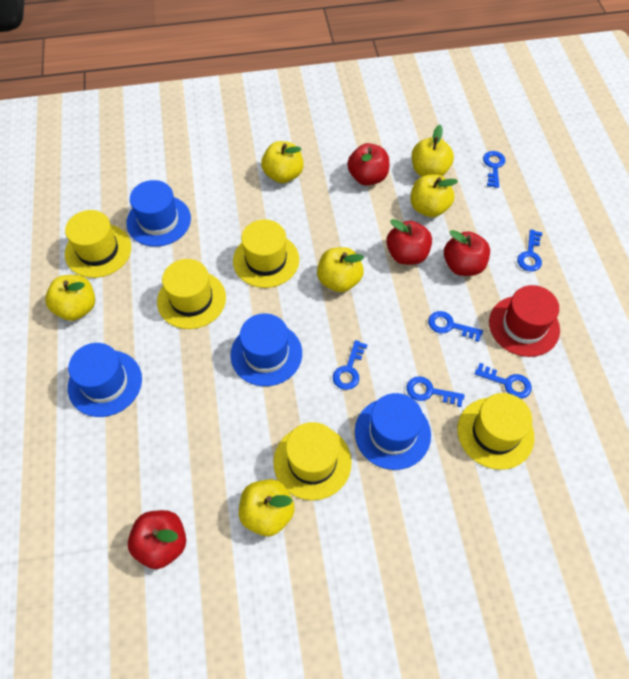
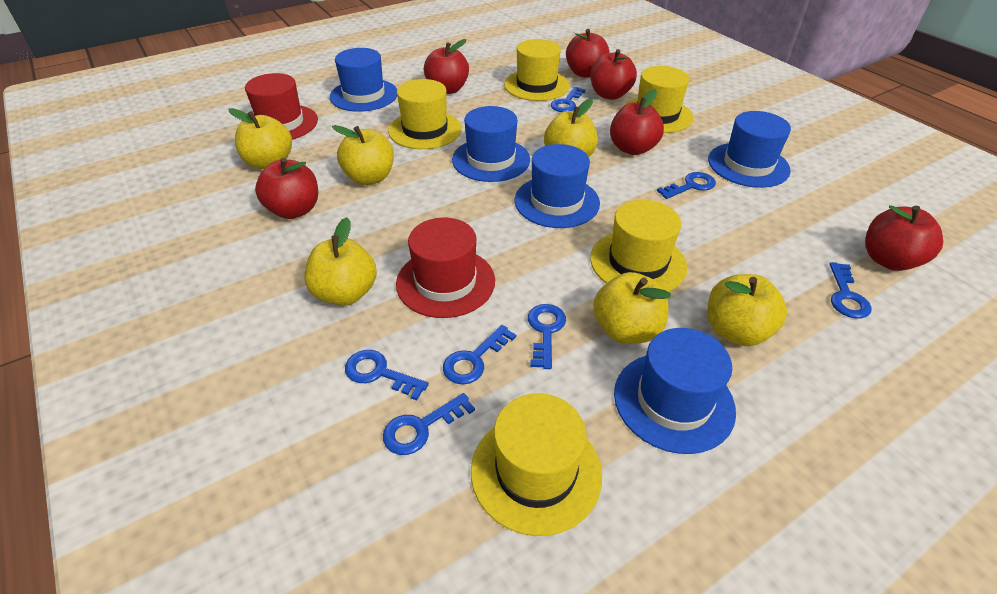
blue hat: [68,343,142,417] [126,180,191,247] [230,313,302,386] [355,393,431,470] = 4 -> [330,48,397,112] [452,106,530,182] [515,144,600,228] [614,328,736,454] [708,111,791,188] = 5
blue key: [333,340,368,390] [406,376,464,407] [428,311,483,342] [475,363,532,399] [483,151,505,188] [517,229,542,271] = 6 -> [345,350,429,400] [383,393,475,455] [443,325,516,384] [528,304,566,369] [551,87,586,112] [657,172,716,199] [829,262,872,319] = 7
red apple: [128,510,186,569] [347,143,389,186] [386,219,432,265] [444,230,490,276] = 4 -> [255,158,318,219] [424,39,469,94] [566,29,610,78] [590,49,637,100] [610,89,664,155] [865,205,943,271] = 6
red hat: [489,285,560,357] = 1 -> [245,73,318,140] [396,218,495,318] = 2

